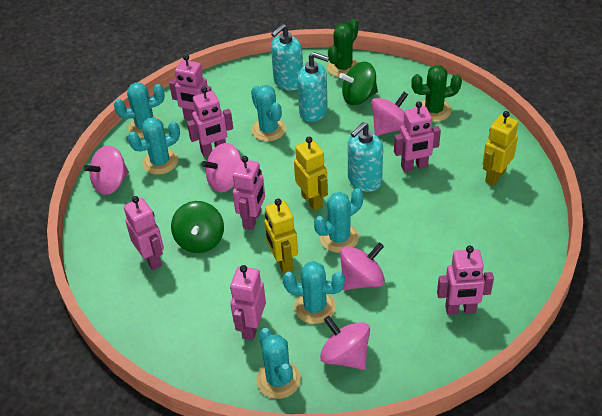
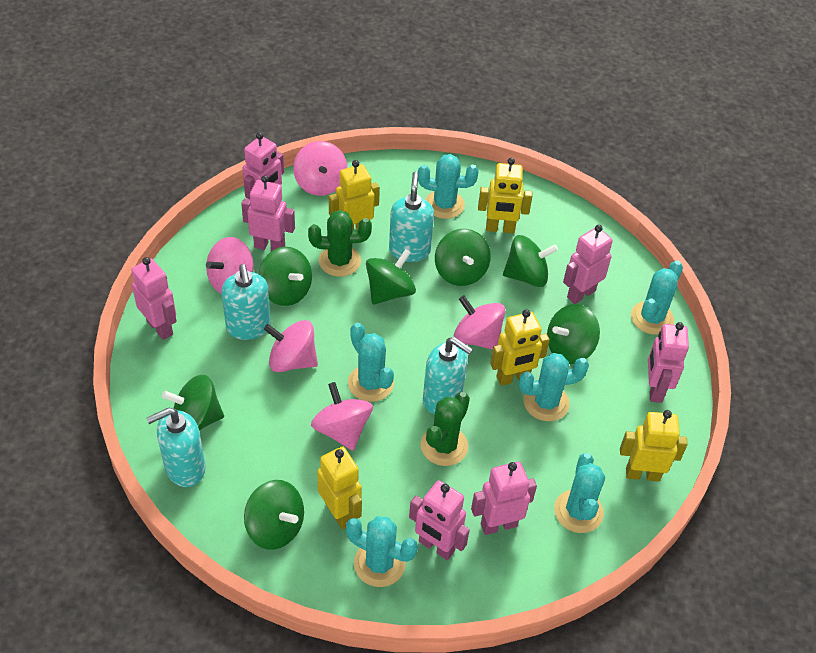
green spinning top: [171,201,224,253] [339,62,378,105] = 2 -> [162,375,224,431] [244,480,304,550] [259,247,312,306] [366,249,416,304] [435,229,491,286] [503,235,558,287] [547,304,600,364] = 7
turquoise soap dispenser: [271,24,303,90] [297,52,329,122] [348,122,383,192] = 3 -> [146,407,206,487] [221,264,271,340] [389,171,434,262] [423,337,473,414] = 4
yellow robot: [264,199,298,274] [294,137,328,211] [482,111,518,186] = 3 -> [317,447,362,529] [329,160,380,230] [478,158,532,233] [490,309,550,386] [620,410,688,482] = 5

